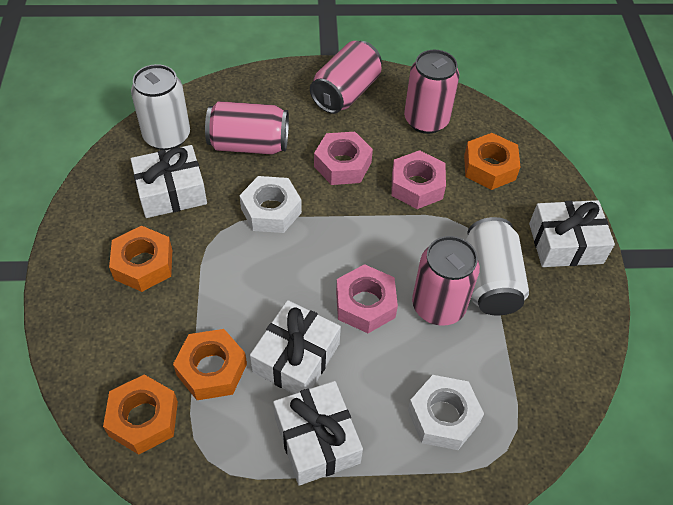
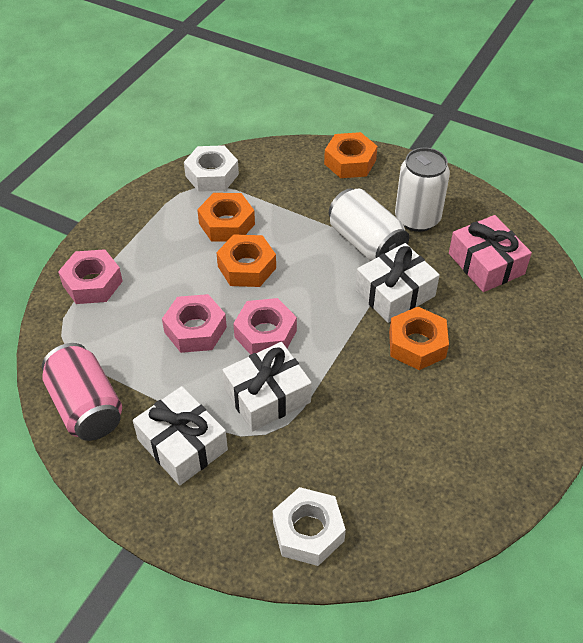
pink can: [205,101,289,155] [310,41,382,114] [404,50,459,134] [412,236,480,326] = 4 -> [42,343,122,441] = 1
pink gift: none = 0 -> [449,215,532,292] = 1
white gift: [131,145,207,218] [250,300,341,394] [273,381,363,486] [529,200,615,267] = 4 -> [133,386,228,486] [222,342,312,432] [355,243,440,323] = 3

